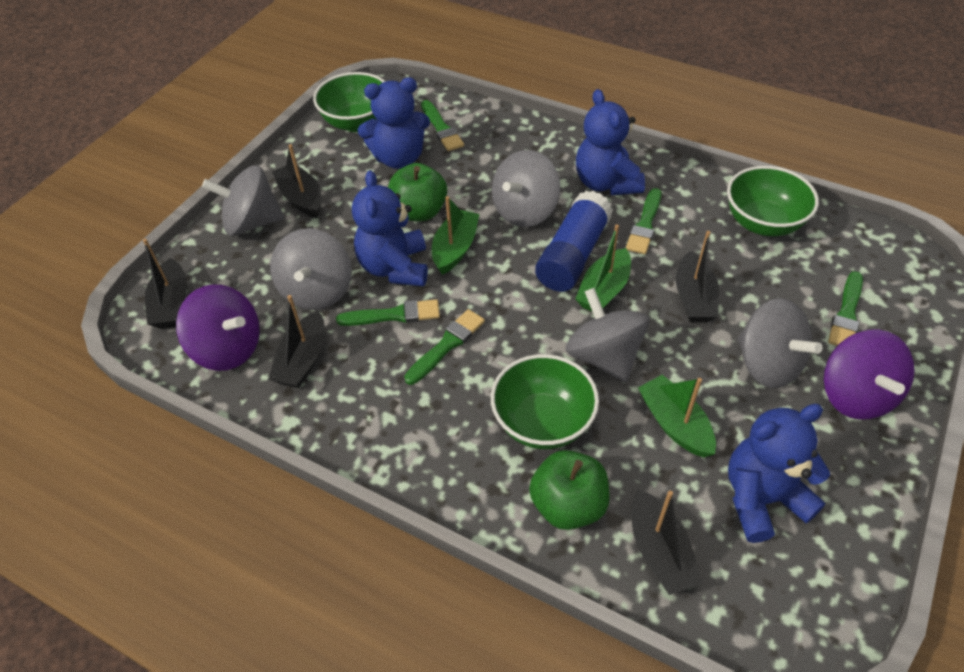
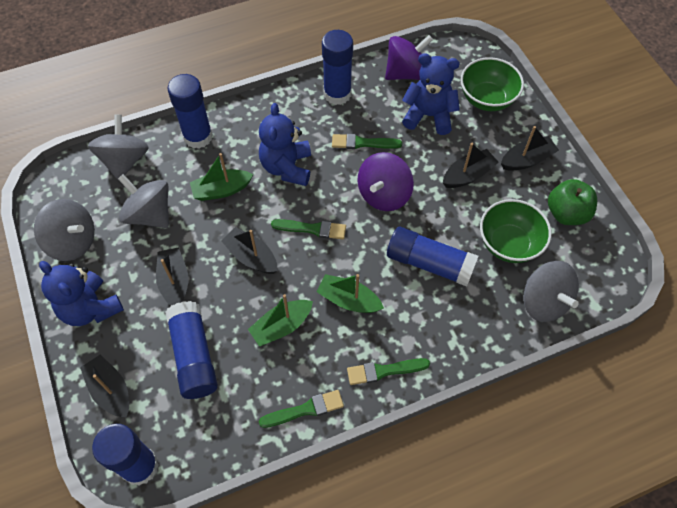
blue glue stick: [535,191,613,292] = 1 -> [92,424,159,486] [165,301,218,399] [168,74,213,149] [322,30,353,105] [387,227,479,287] = 5
blue teddy bear: [352,170,428,286] [358,77,430,169] [576,89,645,195] [728,404,830,543] = 4 -> [39,261,124,326] [259,103,311,186] [402,53,460,135] = 3
green apple: [388,163,447,221] [529,450,610,530] = 2 -> [548,179,597,225] = 1
green bowl: [313,72,386,132] [491,354,599,449] [727,166,819,236] = 3 -> [461,57,524,111] [480,199,551,263] = 2
green brush: [336,299,440,326] [404,309,485,385] [421,100,464,151] [626,188,662,254] [828,271,863,346] = 5 -> [259,390,344,428] [271,219,346,239] [332,134,402,149] [347,358,430,385] = 4
grey spinning top: [202,165,285,236] [270,228,352,310] [492,150,561,227] [565,288,649,382] [738,298,823,388] = 5 -> [34,199,95,261] [88,114,149,180] [118,174,169,228] [523,261,579,322] = 4

